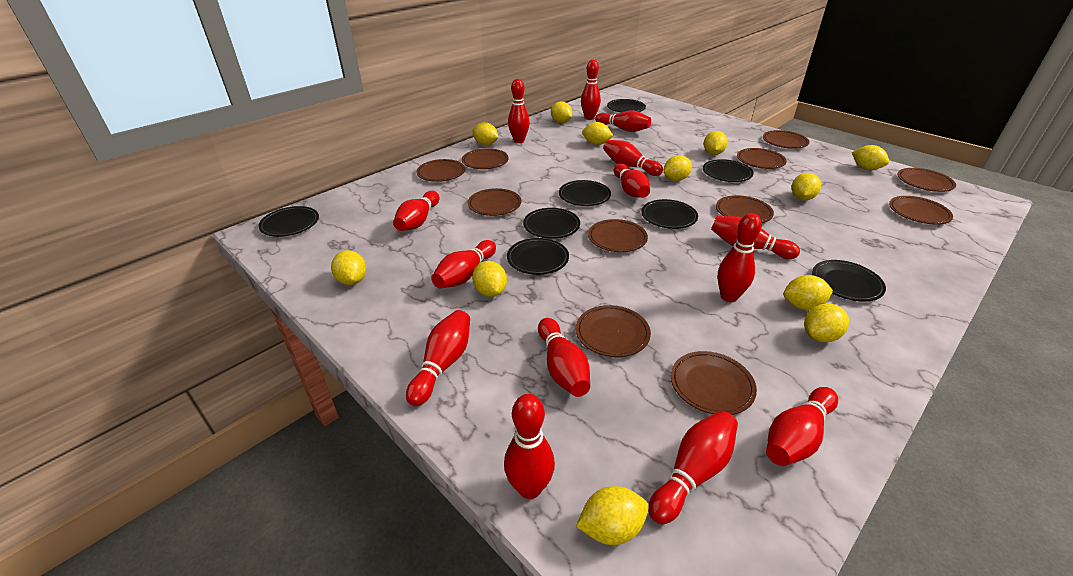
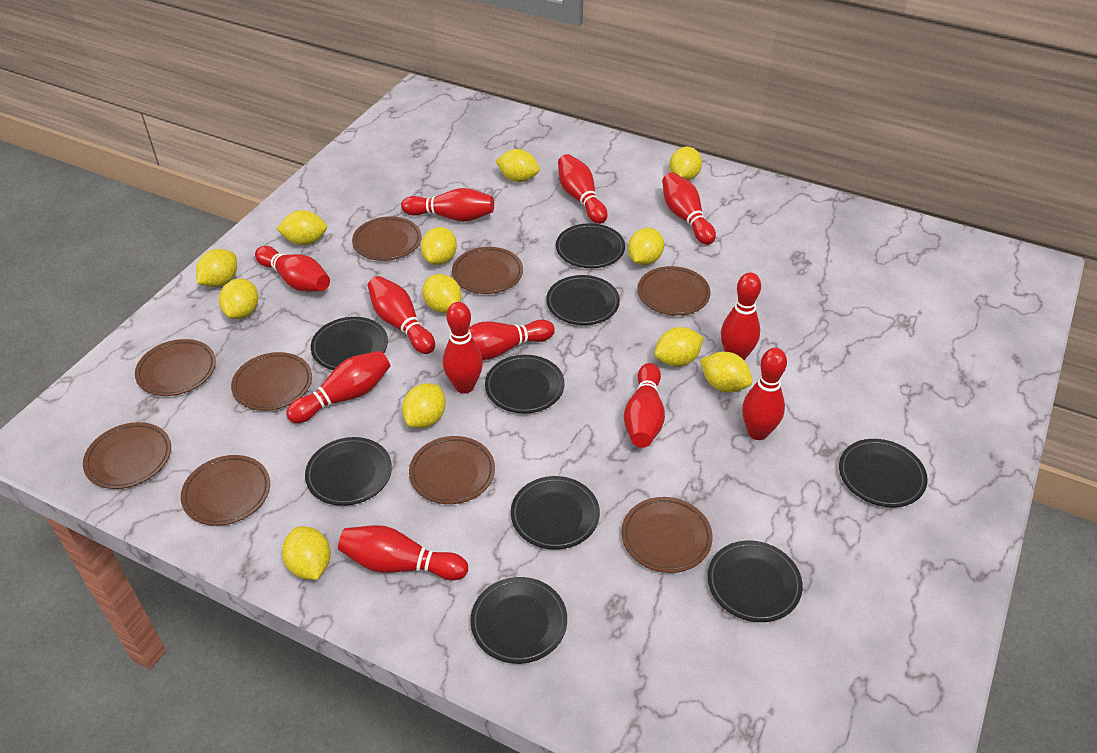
black plate: [258,206,319,237] [507,238,569,275] [523,208,580,239] [559,180,611,206] [607,99,646,113] [641,199,698,229] [703,159,754,182] [812,260,886,301] = 8 -> [305,437,392,506] [311,317,388,370] [470,577,567,664] [485,355,565,414] [511,476,600,549] [546,275,620,325] [556,223,625,268] [708,541,803,622] [839,439,928,507] = 9
brown plate: [416,159,465,182] [462,148,509,169] [468,188,521,216] [576,305,651,357] [588,219,648,252] [671,351,757,415] [716,195,774,223] [737,148,787,169] [763,130,809,149] [889,196,953,225] [898,168,956,192] = 11 -> [83,422,171,489] [135,339,216,396] [181,455,270,526] [231,352,312,411] [352,216,421,261] [409,436,495,504] [452,247,523,294] [622,497,713,573] [638,266,711,316] = 9
red bowling pin: [393,191,439,231] [406,310,470,406] [431,240,496,288] [504,394,555,499] [508,79,530,143] [538,318,590,397] [581,60,601,120] [595,110,651,132] [603,140,663,176] [614,163,650,198] [648,411,738,524] [711,216,800,259] [718,213,762,302] [766,387,838,466] = 14 -> [255,246,330,292] [286,351,390,423] [338,525,468,581] [368,276,435,354] [401,188,494,222] [443,302,483,394] [469,320,555,360] [558,154,608,224] [624,363,665,448] [662,172,716,245] [721,272,761,360] [742,348,787,440] = 12

